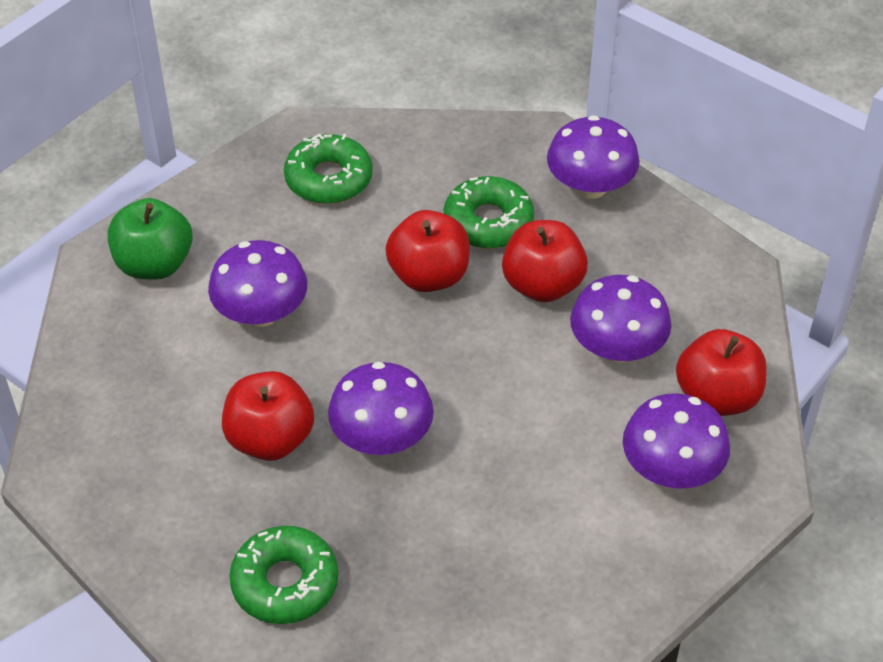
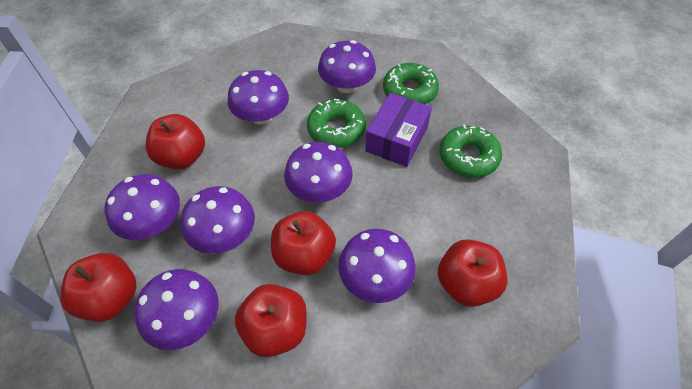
green apple: [108,198,193,279] = 1 -> none = 0
purple box: none = 0 -> [365,93,432,167] = 1
purple mushroom: [208,240,307,327] [328,362,434,455] [547,115,640,199] [570,275,671,362] [623,393,730,489] = 5 -> [104,174,180,240] [134,269,219,350] [181,186,255,254] [228,70,289,124] [284,142,353,203] [318,40,376,93] [338,229,416,303] = 7
red apple: [222,371,314,461] [385,210,470,292] [502,220,588,302] [676,329,767,416] = 4 -> [60,253,136,322] [146,114,205,169] [235,284,307,357] [271,211,336,275] [438,239,508,307] = 5

